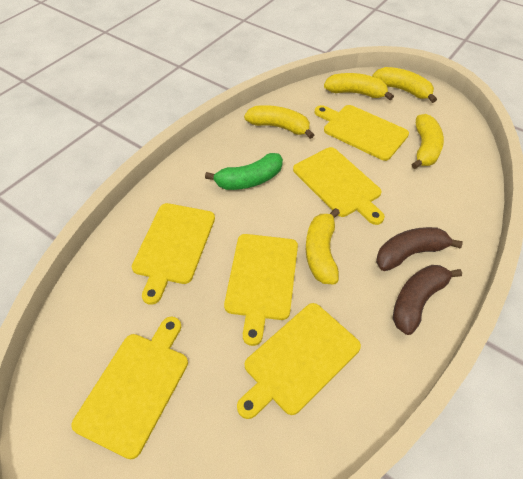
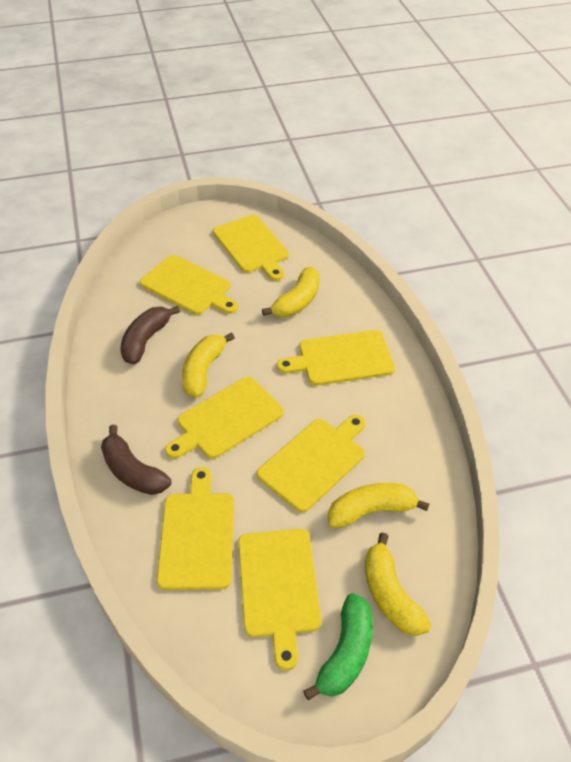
yellow banana: [244,105,314,139] [306,208,340,285] [324,73,394,100] [372,67,437,103] [412,114,444,169] = 5 -> [182,332,235,398] [262,267,320,317] [328,483,429,528] [365,532,431,636] = 4
yellow cutting board: [71,317,188,459] [132,203,215,305] [224,234,298,346] [237,303,361,419] [293,147,385,225] [315,105,409,161] = 6 -> [140,255,238,315] [157,467,234,590] [165,377,284,459] [213,215,289,281] [238,529,321,670] [257,415,365,512] [277,330,395,386] = 7

